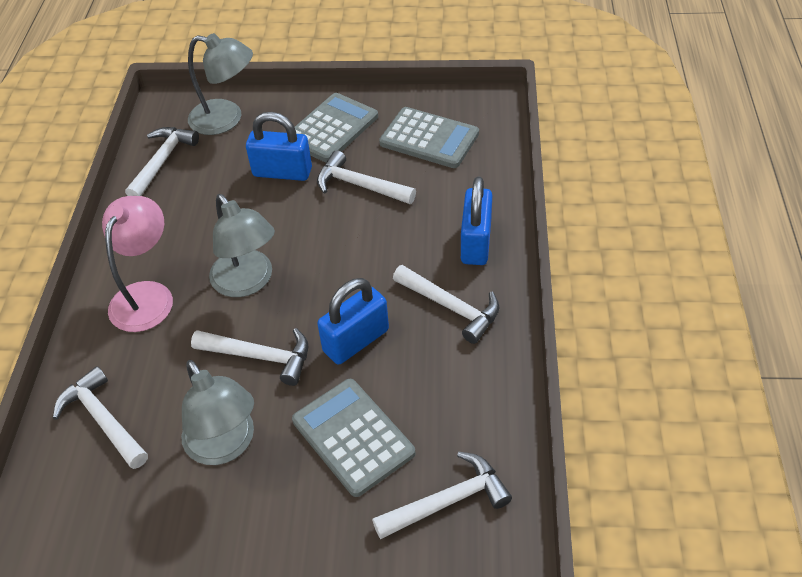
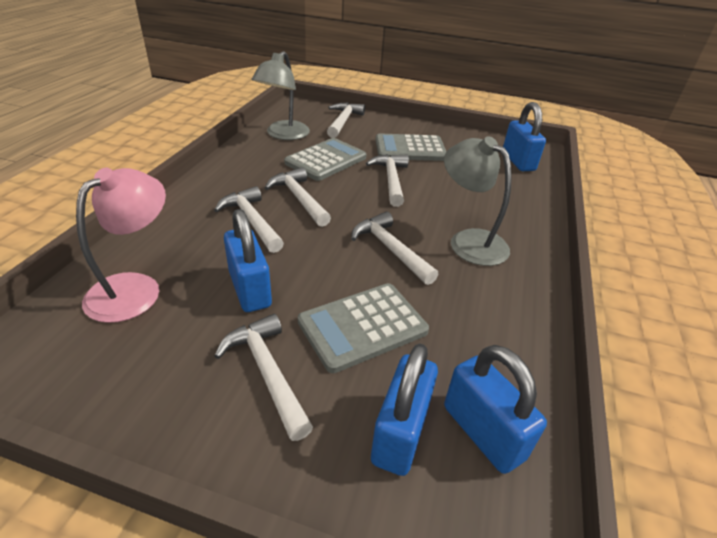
blue padlock: [246,112,312,181] [317,278,389,365] [461,177,492,265] = 3 -> [224,209,272,312] [371,343,438,476] [444,345,547,474] [503,102,546,171] = 4
grey lamp: [181,360,254,465] [188,33,253,135] [209,194,275,297] = 3 -> [251,51,310,140] [444,136,512,266] = 2

